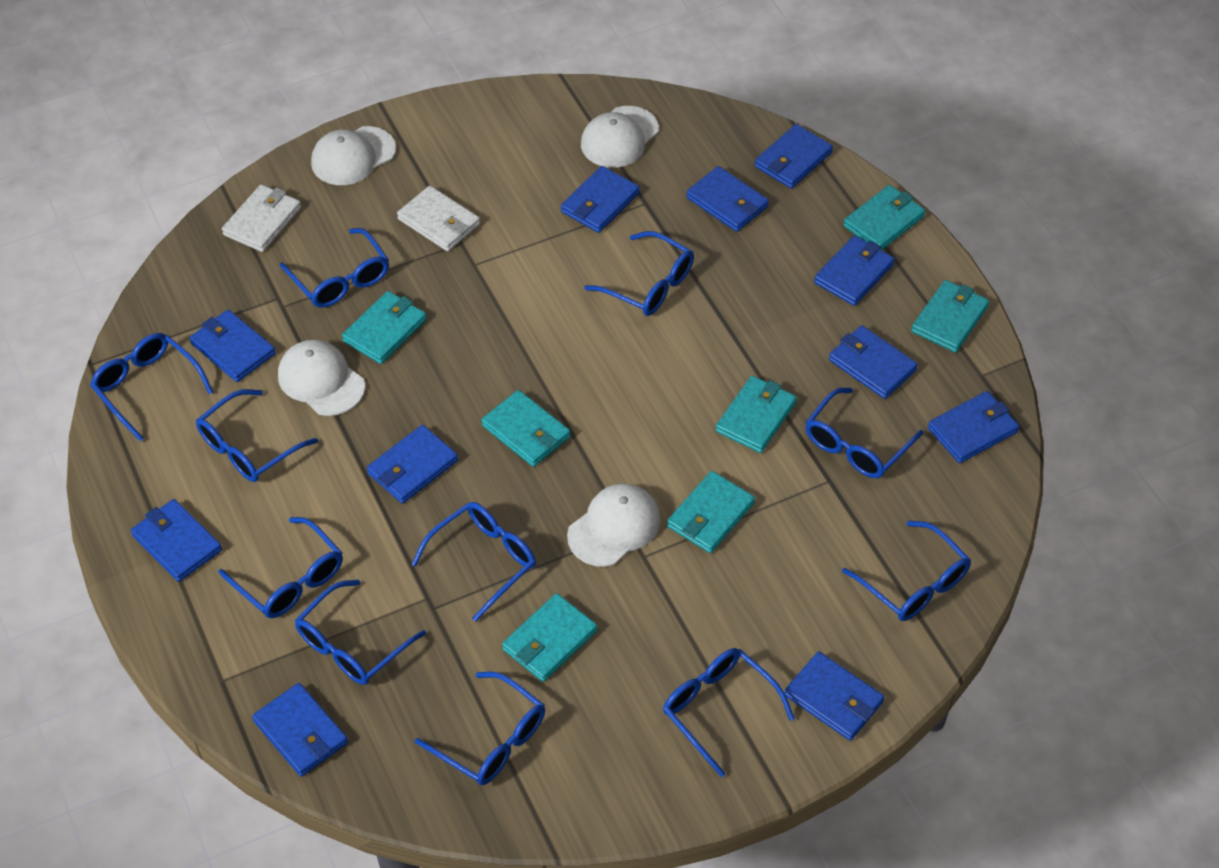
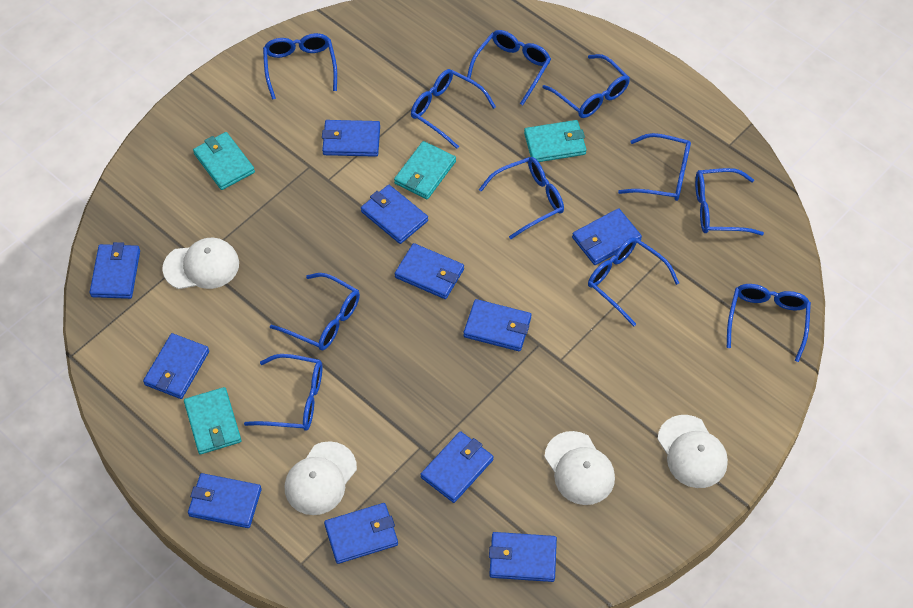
turquoise wallet: [342,291,427,364] [482,390,570,467] [502,593,597,682] [667,471,755,553] [716,376,797,453] [844,185,925,250] [911,280,990,352] = 7 -> [184,387,241,454] [193,132,255,190] [394,141,456,199] [524,120,587,162] = 4
white wallet: [222,184,301,252] [397,186,480,251] = 2 -> none = 0

